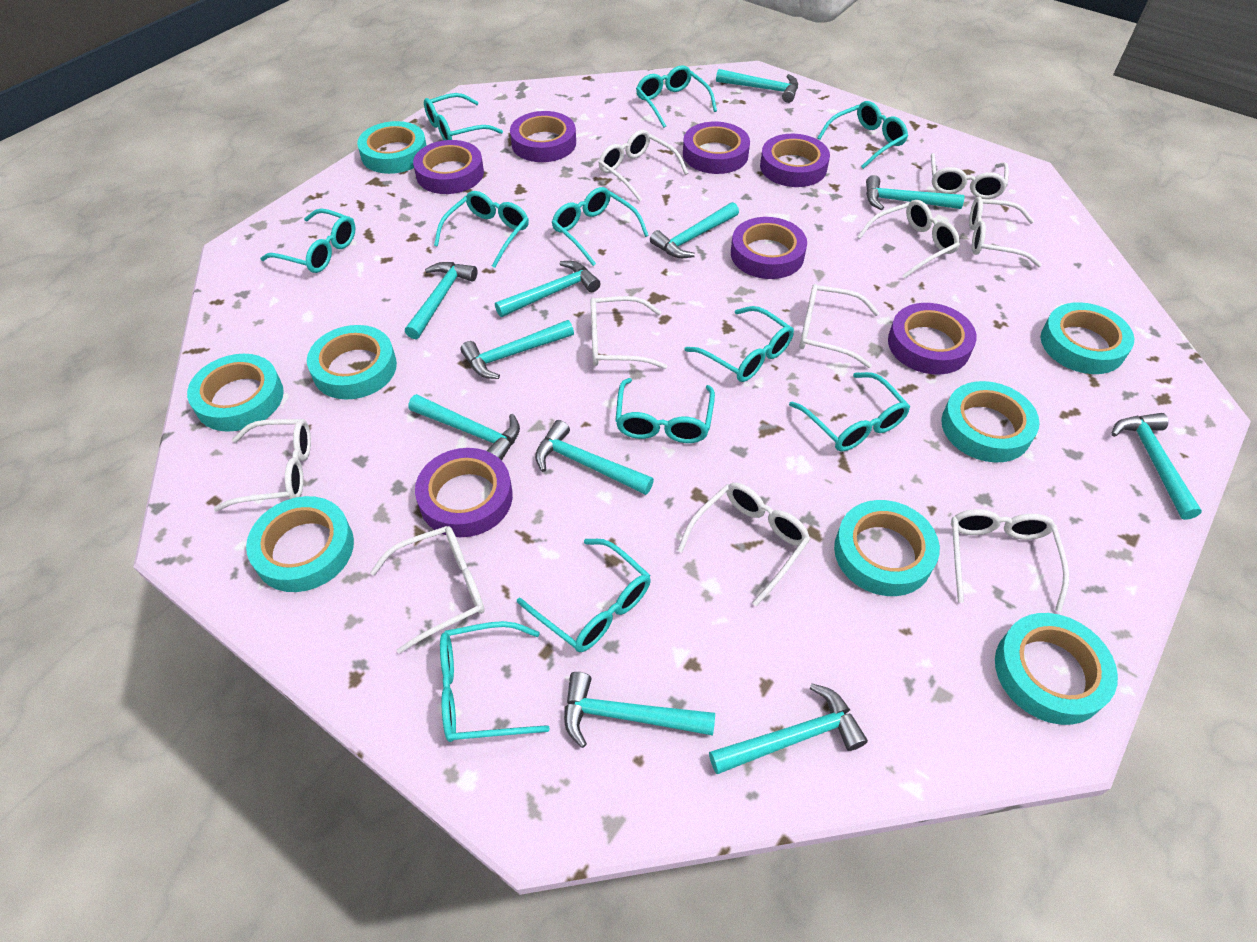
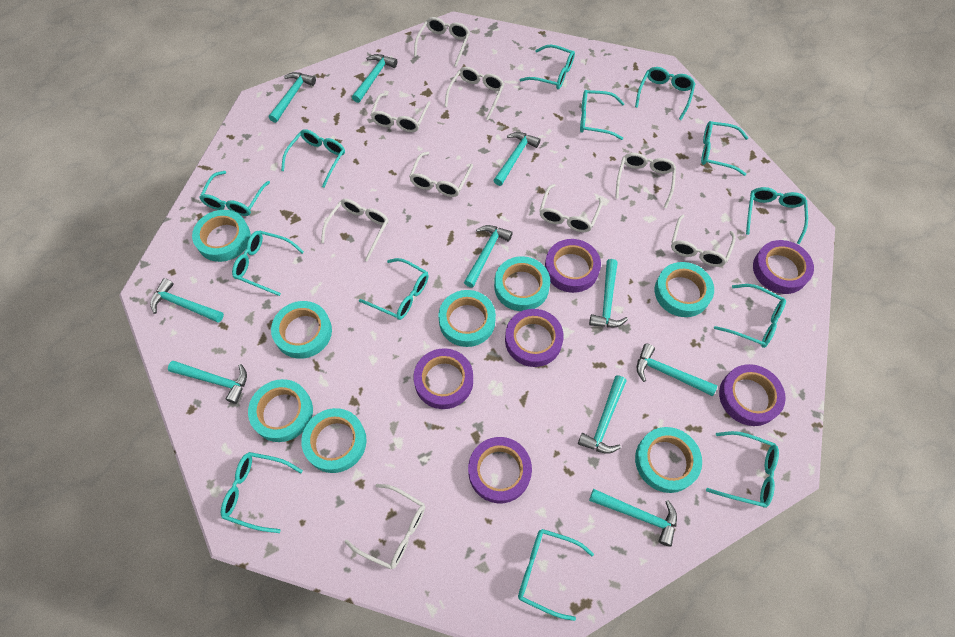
purple tape: [413,140,484,194] [415,448,513,537] [510,111,576,162] [683,122,750,174] [731,217,807,279] [760,134,830,187] [888,303,977,375] = 7 -> [414,348,473,409] [468,437,532,503] [505,309,564,367] [545,239,601,293] [719,364,786,426] [753,240,814,294] = 6
turquoise glasses: [260,208,355,273] [424,93,503,140] [434,191,529,268] [440,621,550,742] [517,539,651,652] [552,187,649,266] [615,378,715,443] [636,65,717,128] [684,306,794,382] [789,372,910,451] [817,101,908,169] = 11 -> [199,171,270,216] [221,452,303,533] [232,231,304,296] [281,129,345,188] [359,258,429,320] [518,529,594,621] [520,45,575,89] [580,90,625,140] [635,67,695,120] [701,121,748,176] [706,431,779,508] [714,284,786,348] [746,187,808,244] = 13
turquoise hammer: [405,262,477,339] [408,394,520,461] [460,320,574,379] [495,261,601,317] [535,420,654,495] [564,672,715,748] [650,202,739,258] [709,683,868,774] [716,69,798,103] [866,175,965,210] [1111,413,1202,520] = 11 -> [150,278,224,323] [168,361,247,404] [269,72,316,123] [352,54,398,103] [464,225,513,288] [493,132,540,186] [578,375,627,454] [589,259,628,327] [589,489,677,547] [637,344,717,396] = 10
white glasses: [214,419,311,512] [370,526,485,654] [590,296,667,369] [598,130,688,202] [677,483,810,607] [799,284,879,368] [857,200,960,279] [931,153,1009,199] [951,509,1069,612] [969,197,1042,267] = 10 -> [321,199,388,261] [344,484,425,569] [371,93,431,132] [409,152,473,197] [414,17,470,67] [444,67,505,120] [539,184,602,232] [615,153,676,208] [671,215,736,267] = 9

